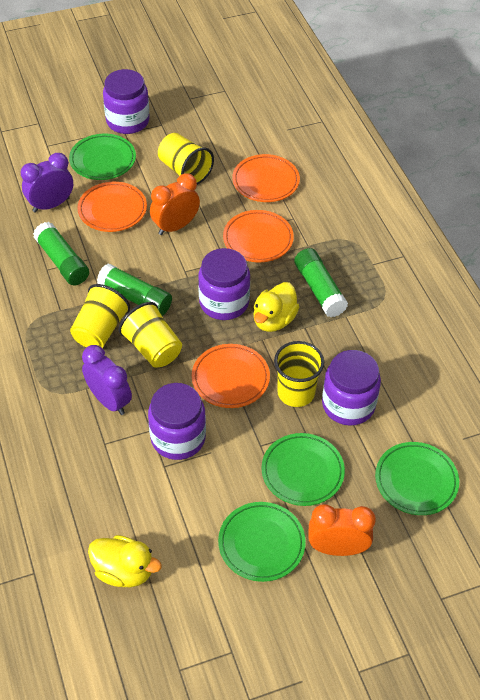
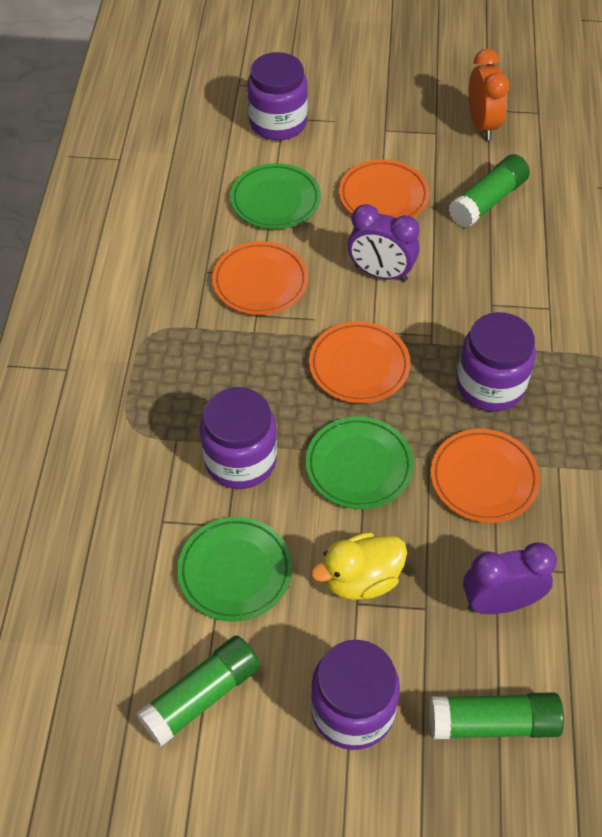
green plate: [69,134,136,180] [218,502,306,582] [261,433,345,506] [375,442,459,515] = 4 -> [177,517,292,622] [230,163,321,229] [306,417,414,509] = 3
orange clock: [150,173,200,235] [309,504,376,556] = 2 -> [468,49,510,140] = 1
yellow cup: [70,284,130,348] [119,302,182,368] [158,133,214,185] [274,341,324,407] = 4 -> none = 0
yellow duck: [88,535,162,587] [253,282,299,332] = 2 -> [311,532,407,600] = 1

